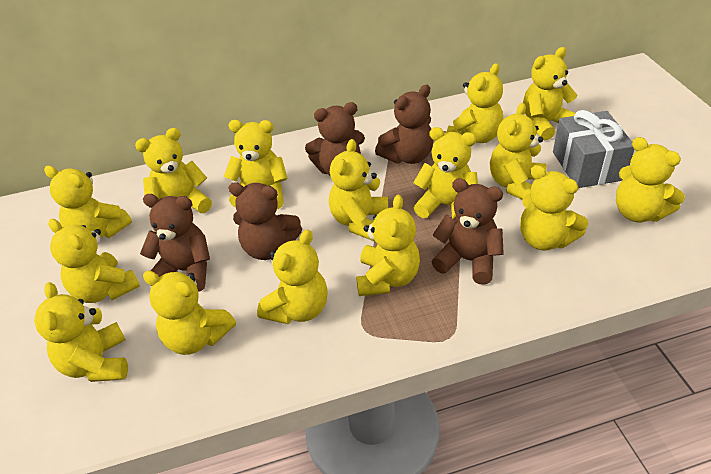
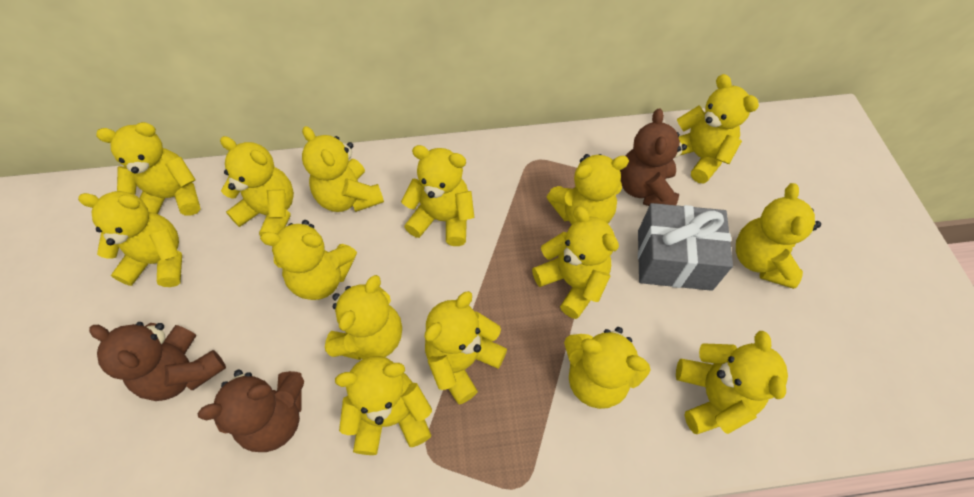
brown teddy bear: [140,194,210,292] [229,182,302,260] [305,102,365,175] [375,85,433,164] [432,178,504,285] = 5 -> [89,322,226,401] [197,370,304,452] [620,109,687,206] = 3

